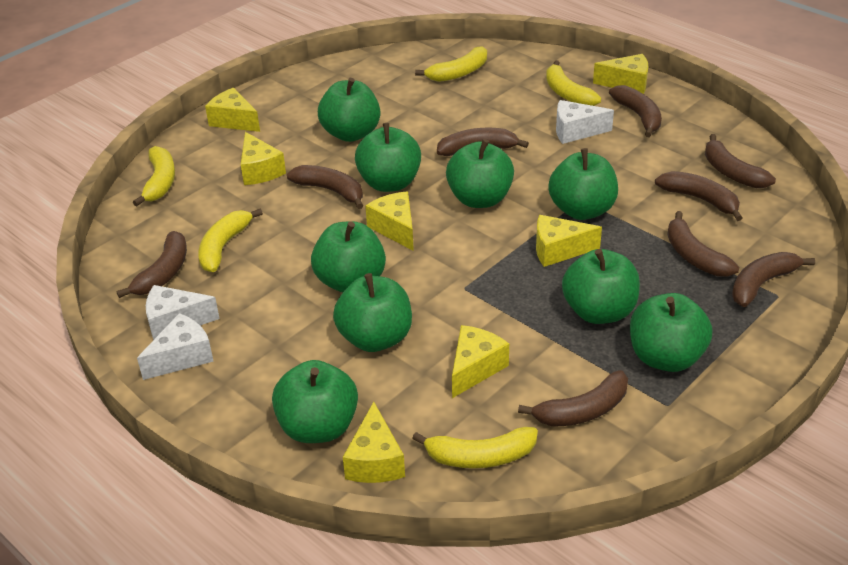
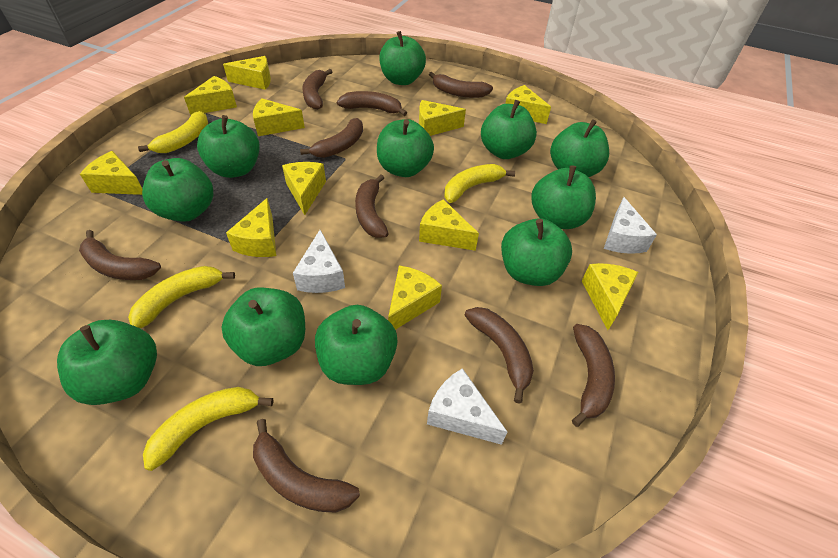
green apple: [272,360,358,443] [311,221,386,292] [318,78,380,142] [333,273,412,352] [355,123,421,192] [446,139,514,208] [548,148,618,220] [562,249,640,324] [630,293,712,372] = 9 -> [57,320,157,405] [142,158,213,222] [197,115,260,178] [221,288,305,366] [315,305,398,385] [377,119,434,177] [379,31,426,85] [481,100,537,159] [501,218,572,286] [532,165,596,229] [550,119,609,177] = 11
yellow banana: [133,146,175,206] [198,209,263,272] [412,427,538,468] [415,46,487,82] [546,60,601,106] = 5 -> [128,266,235,328] [138,111,208,153] [143,387,273,471] [444,164,515,203] = 4
yellow cheese: [205,88,260,132] [241,132,286,185] [343,402,405,483] [365,191,414,251] [452,325,509,398] [536,215,602,267] [593,54,648,94] = 7 -> [80,151,143,195] [184,76,237,115] [223,56,271,90] [226,198,276,257] [253,99,305,136] [282,162,326,215] [388,265,442,330] [419,100,466,136] [419,199,479,251] [505,85,551,124] [582,263,638,330] = 11

